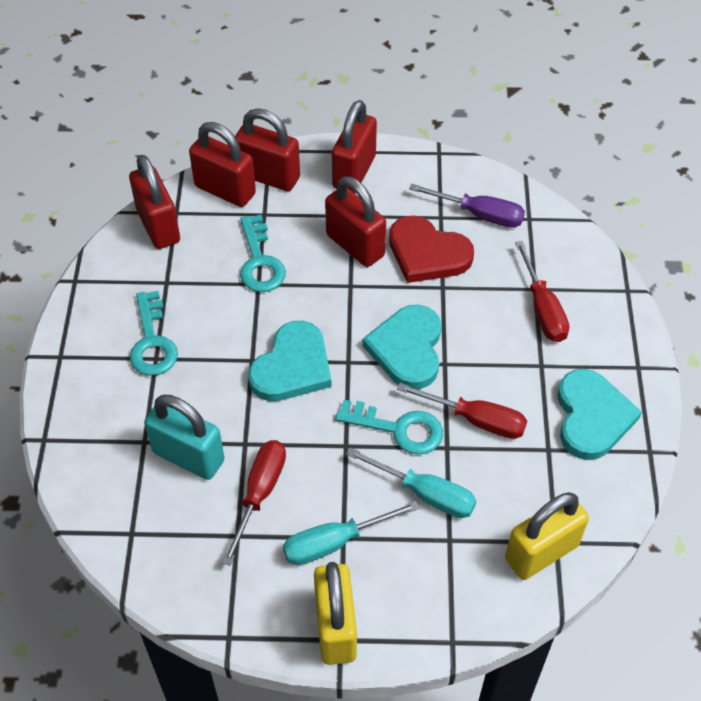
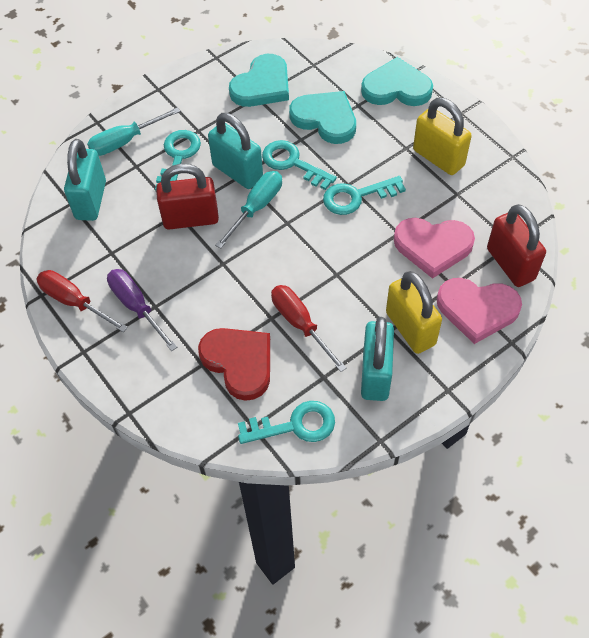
pink heart: none = 0 -> [394,218,475,279] [437,278,522,344] = 2
red padlock: [129,155,180,249] [189,122,256,207] [235,109,300,191] [325,176,386,267] [332,100,377,193] = 5 -> [156,164,219,229] [487,204,546,287] = 2
red screwdriver: [222,440,286,566] [397,383,527,439] [515,241,569,342] = 3 -> [37,270,128,332] [271,285,347,372] = 2
turquoise key: [130,291,178,376] [240,215,286,292] [335,400,443,455] = 3 -> [155,130,201,190] [238,401,335,444] [262,140,337,190] [323,176,406,215] = 4
turquoise padlock: [144,394,224,480] = 1 -> [64,139,106,221] [208,113,263,189] [361,317,394,401] = 3

